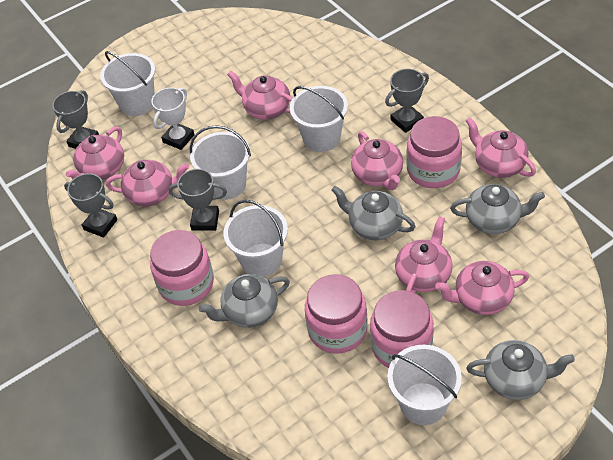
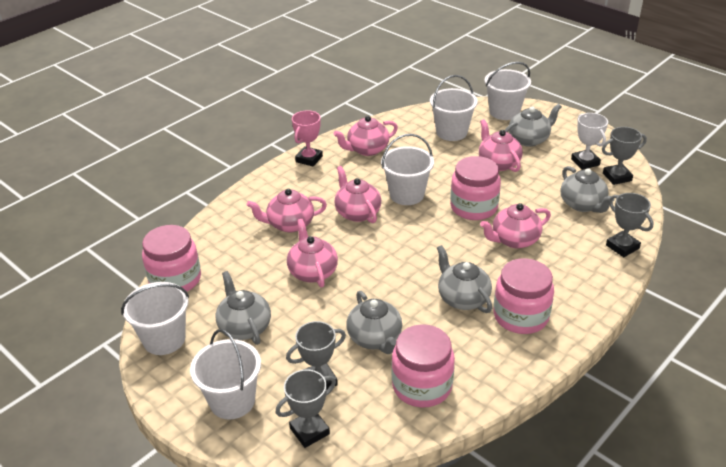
grey teapot: [199,274,290,328] [331,186,416,240] [450,184,545,234] [466,340,575,400] = 4 -> [216,271,271,345] [346,291,402,354] [437,245,492,313] [505,104,562,147] [560,166,615,213] = 5
pink teapot: [65,127,124,180] [106,160,189,206] [227,71,293,120] [351,131,403,190] [395,216,452,293] [435,261,529,315] [466,117,536,178] = 7 -> [247,189,327,232] [287,219,338,288] [334,116,398,156] [334,166,381,223] [479,119,523,172] [480,203,551,248] = 6
pink trophy: none = 0 -> [292,110,323,166] = 1

